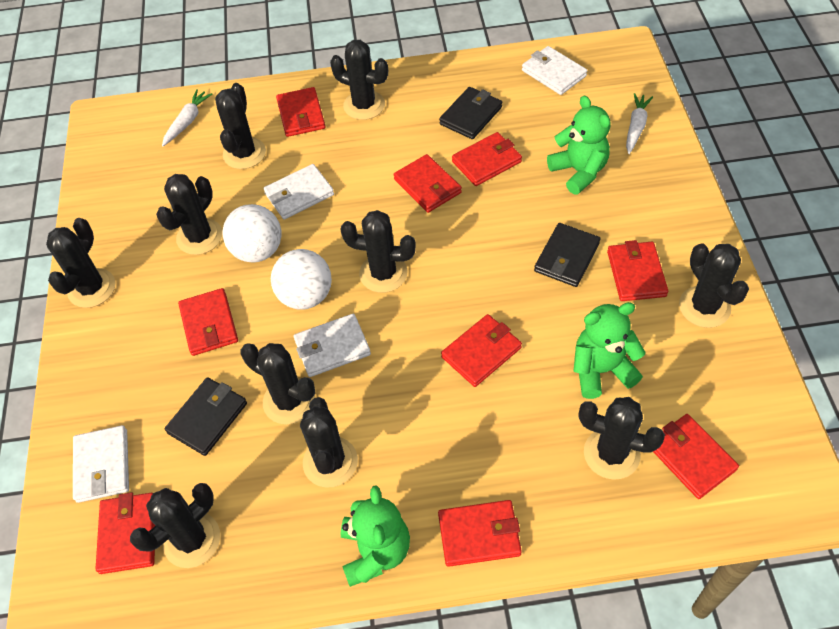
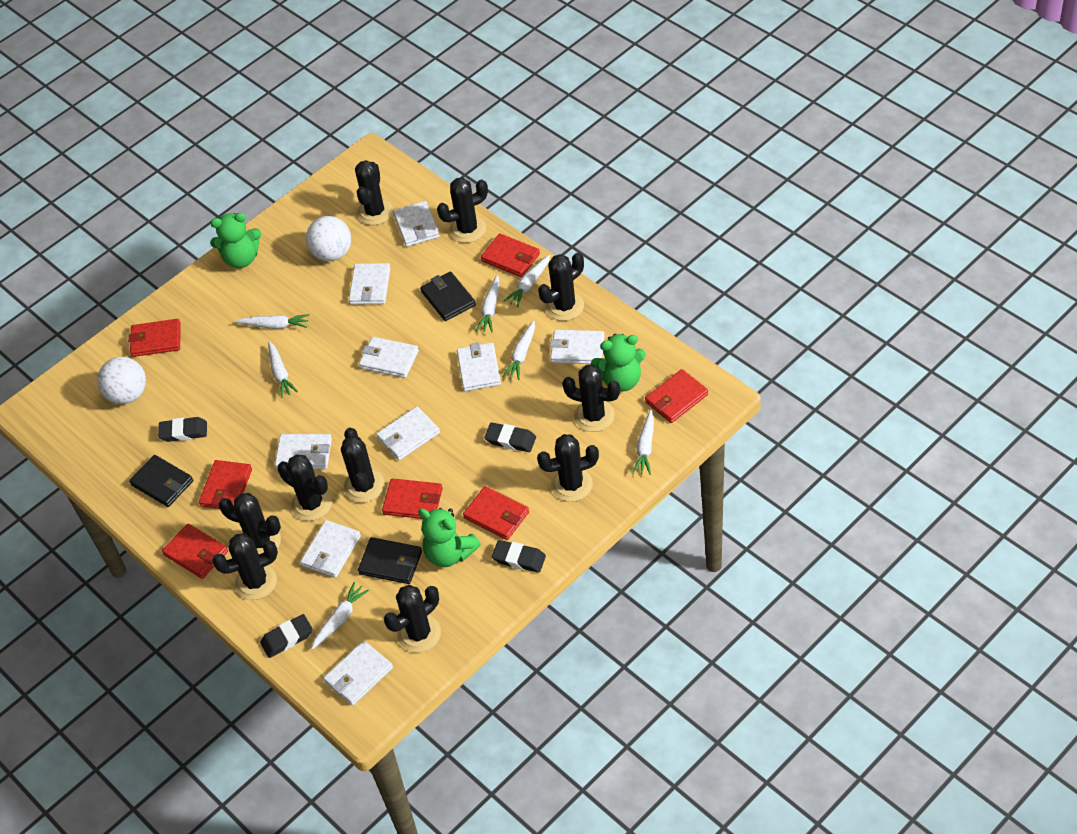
black eraser: none = 0 -> [158,417,207,442] [260,614,313,658] [485,422,536,452] [492,540,546,573] = 4
red wallet: [95,492,155,574] [178,288,238,356] [276,87,325,137] [394,154,462,213] [438,500,522,567] [441,314,522,387] [452,132,522,186] [607,240,668,301] [653,414,739,499] = 9 -> [128,319,181,357] [162,523,228,579] [199,460,252,509] [382,478,443,519] [463,486,529,540] [481,233,540,277] [645,369,708,423] = 7
white carrot: [162,89,212,146] [626,93,653,154] = 2 -> [236,314,309,329] [268,341,298,398] [311,582,370,649] [476,275,500,332] [502,320,535,380] [504,254,550,307] [632,410,654,475] = 7
white wallet: [73,425,129,503] [263,164,334,220] [294,314,371,377] [522,46,587,95] = 4 -> [275,434,332,469] [300,520,361,578] [323,641,393,706] [349,263,390,305] [359,337,419,378] [376,406,440,460] [393,201,439,247] [457,342,501,391] [550,330,605,364] = 9

